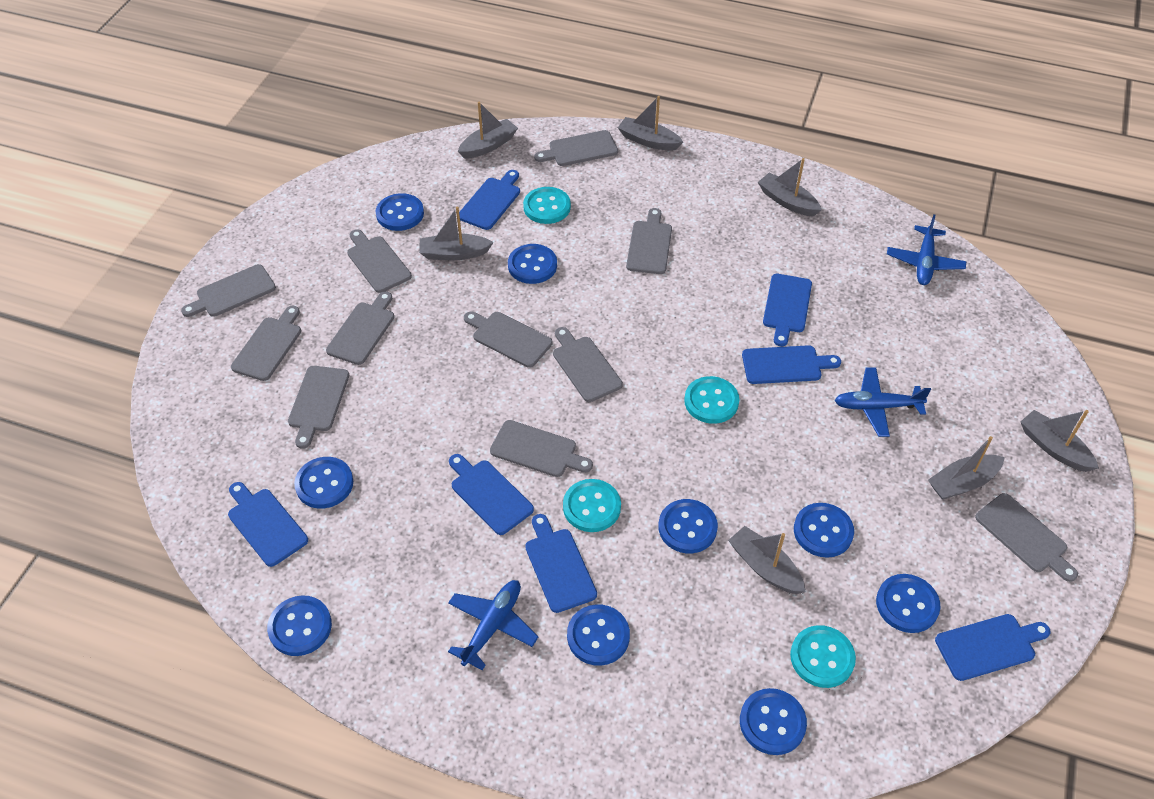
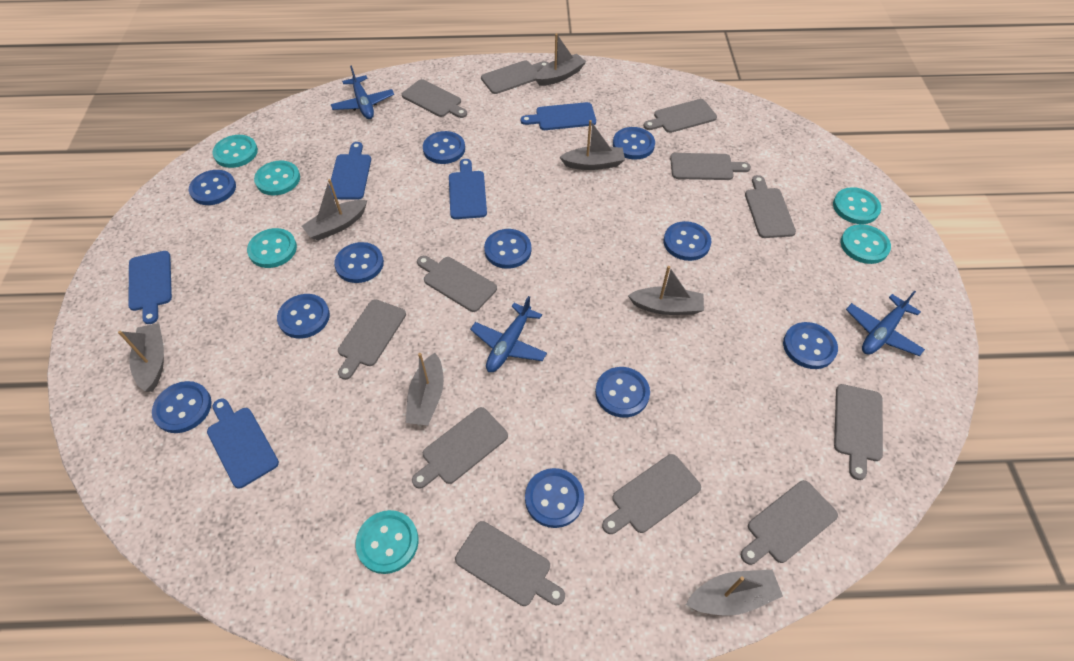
blue button: [267,595,332,656] [294,457,353,509] [376,193,424,231] [508,244,557,284] [567,604,630,666] [658,499,718,553] [740,688,807,755] [794,503,854,558] [876,574,940,633] = 9 -> [152,381,212,433] [189,170,236,205] [277,294,330,339] [334,242,384,283] [423,131,465,164] [484,229,531,269] [525,468,584,528] [595,367,650,418] [613,127,655,160] [664,221,711,261] [783,322,838,369] = 11
blue cutting board: [228,482,308,567] [449,454,534,535] [459,170,520,230] [525,514,597,613] [742,345,841,384] [763,274,812,346] [935,614,1051,681] = 7 -> [128,251,172,324] [207,398,279,488] [329,142,371,200] [449,159,487,219] [521,102,596,130] = 5
grey cutting board: [181,264,276,317] [231,306,301,381] [288,366,349,449] [326,291,394,365] [347,229,412,293] [464,312,553,368] [490,420,593,477] [534,130,618,166] [553,327,623,402] [626,208,672,274] [975,493,1078,582] = 11 -> [338,299,406,380] [402,79,467,118] [412,407,508,489] [417,256,497,312] [455,521,565,606] [481,60,549,94] [602,454,701,534] [644,99,717,133] [670,153,751,180] [740,480,838,565] [745,175,796,238] [834,384,883,480] = 12
turquoise button: [523,187,571,224] [563,479,621,532] [684,376,739,424] [790,625,856,688] = 4 -> [212,135,258,168] [247,228,297,268] [254,160,300,195] [356,510,419,574] [833,187,881,224] [840,224,891,264] = 6

